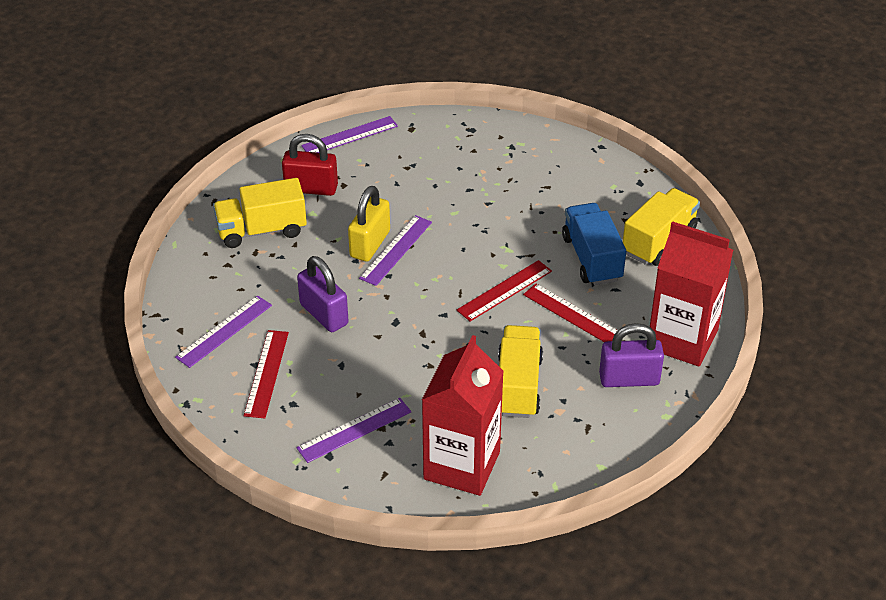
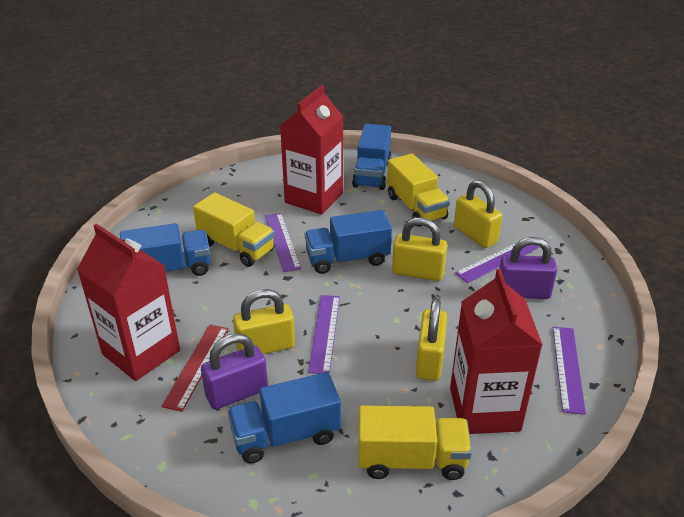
blue truck: [562,203,626,285] = 1 -> [120,223,210,276] [227,372,341,464] [305,210,392,274] [352,124,392,190] = 4
red carton: [422,335,504,496] [650,221,733,367] = 2 -> [77,223,180,381] [280,85,343,214] [450,269,542,434] = 3
red padlock: [282,134,338,196] = 1 -> none = 0
red ruler: [244,330,289,418] [457,260,552,321] [523,284,618,342] = 3 -> [161,325,228,412] = 1
yellow padlock: [348,186,390,262] = 1 -> [233,289,295,354] [392,217,447,281] [416,298,447,381] [454,180,502,248] = 4

